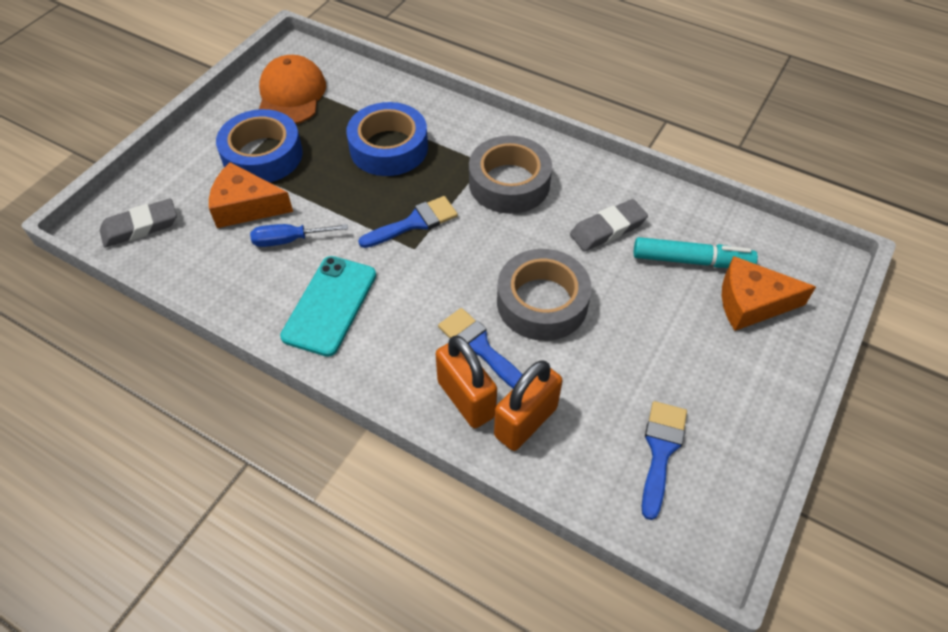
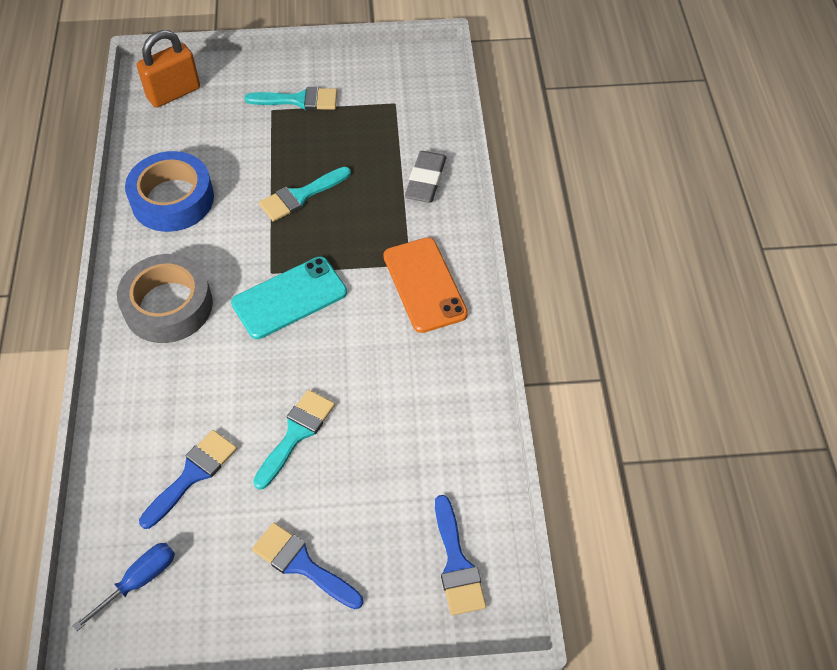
blue tape: [216,109,303,183] [346,102,428,176] = 2 -> [125,151,214,232] = 1
grey eraser: [100,198,177,248] [570,199,648,251] = 2 -> [405,151,446,203] = 1
grey tape: [469,136,552,214] [497,249,592,341] = 2 -> [117,254,213,343] = 1
orange cap: [259,55,326,124] = 1 -> none = 0
orange cheese: [209,162,293,228] [722,256,816,331] = 2 -> none = 0
orange padlock: [436,335,497,428] [494,360,563,451] = 2 -> [136,30,200,108] = 1
orange phone: none = 0 -> [383,237,468,333] = 1
turquoise brush: none = 0 -> [244,87,337,110] [253,390,335,490] [259,167,351,222] = 3
turquoise marker: [634,237,758,268] = 1 -> none = 0

